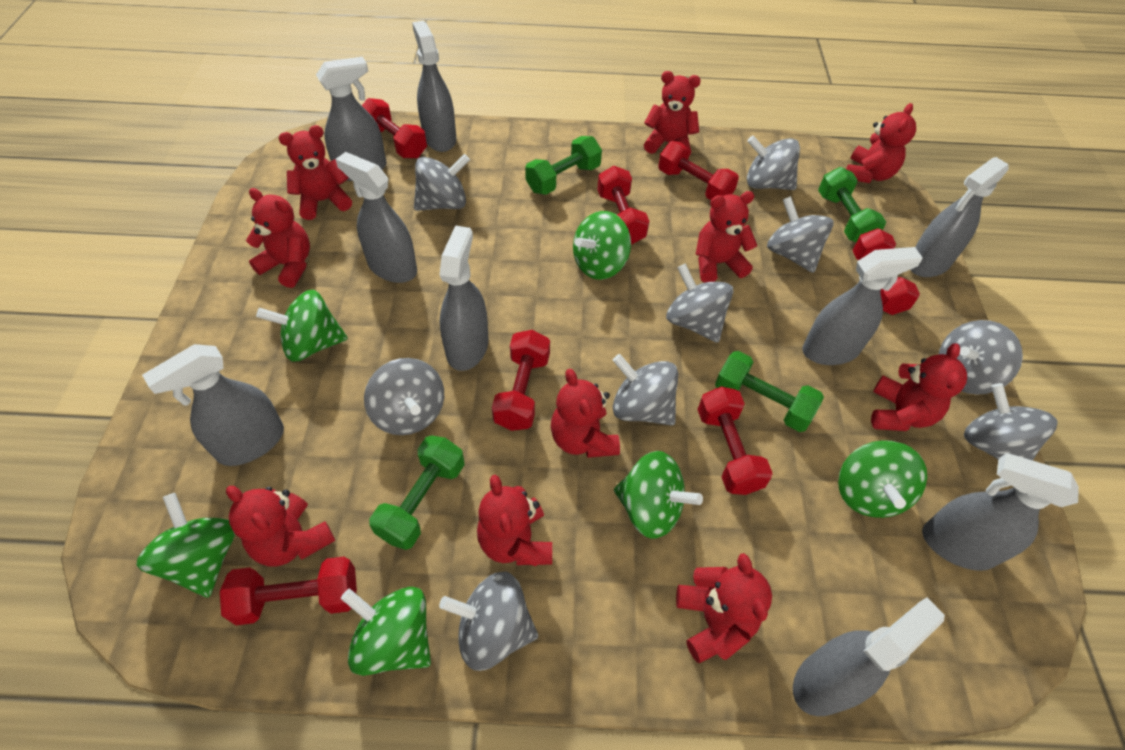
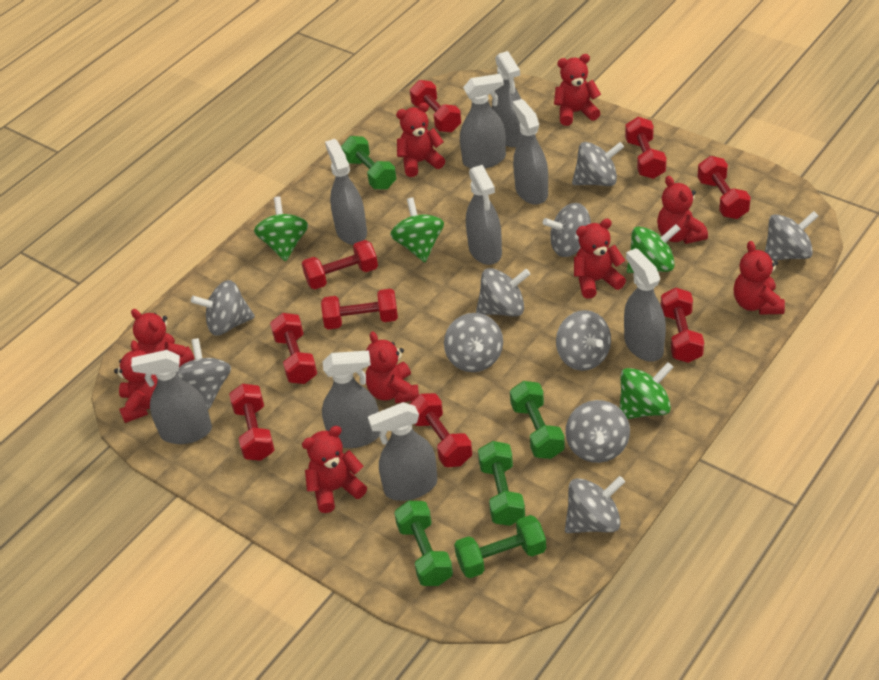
green dumbbell: [369,436,465,550] [525,136,602,195] [715,351,824,432] [818,167,886,242] = 4 -> [341,136,396,190] [394,501,453,586] [454,515,546,578] [478,441,525,526] [510,381,565,459] = 5
green spinning top: [136,493,235,598] [256,289,348,362] [341,587,431,676] [573,211,631,280] [614,451,703,539] [838,440,927,518] = 6 -> [254,197,308,261] [390,197,444,262] [620,362,674,419] [627,224,680,273] = 4
grey spinning top: [364,358,444,435] [414,154,470,211] [439,572,538,671] [613,354,678,426] [666,264,733,343] [747,136,800,190] [767,196,833,273] [939,320,1023,395] [964,383,1058,461] = 9 -> [176,338,231,410] [191,280,255,336] [444,313,503,372] [476,268,530,317] [543,203,591,257] [556,310,611,371] [565,400,630,463] [565,476,625,533] [572,142,624,186] [765,211,818,261] = 10
red dumbbell: [220,557,357,625] [362,98,427,159] [492,330,550,431] [597,166,649,245] [658,141,739,200] [697,386,773,495] [853,228,920,315] = 7 -> [229,384,275,461] [270,313,317,384] [302,240,378,289] [321,289,398,330] [410,80,461,132] [410,393,472,467] [625,117,667,179] [661,288,704,363] [697,156,751,219] = 9
red teddy bear: [226,486,335,566] [246,188,310,288] [279,125,352,220] [477,475,552,566] [551,369,620,458] [644,71,701,156] [676,553,772,663] [695,191,758,283] [846,103,916,183] [871,343,967,431] = 10 -> [114,340,157,423] [131,309,195,367] [302,426,367,513] [366,331,419,403] [396,103,445,177] [554,54,601,126] [574,219,626,299] [657,176,708,244] [734,241,785,315] = 9

